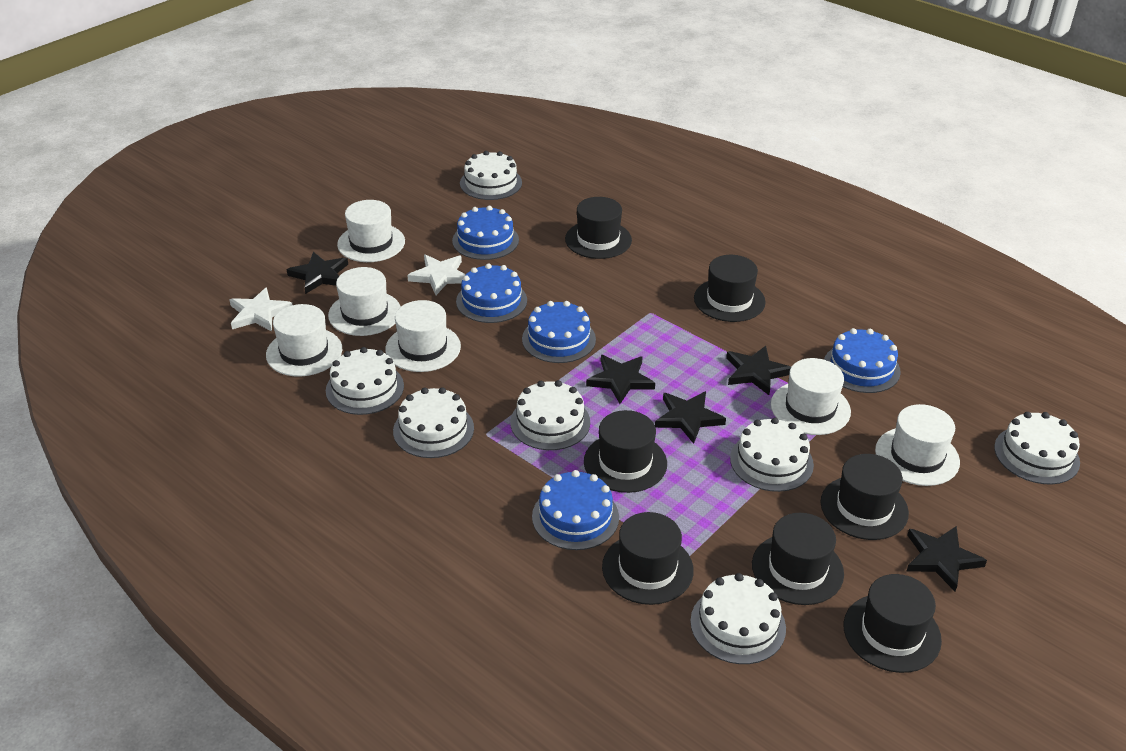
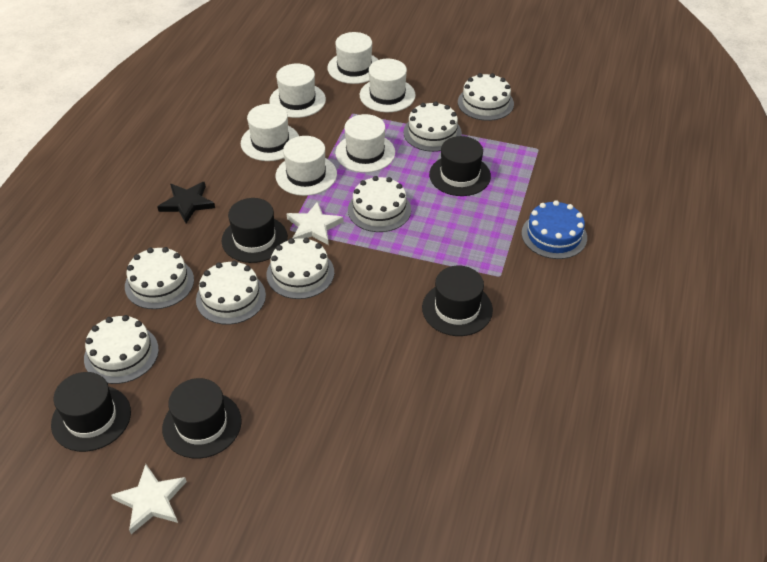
black hat: [565,197,632,259] [584,410,667,493] [602,512,694,605] [694,255,765,322] [752,513,844,605] [820,454,909,540] [843,574,942,673] = 7 -> [51,372,131,452] [162,378,242,459] [221,198,288,263] [422,266,493,336] [429,136,491,196] = 5
black star: [286,252,348,294] [586,355,655,404] [655,391,726,444] [726,346,791,395] [906,526,987,591] = 5 -> [157,182,215,223] = 1
blue cake: [452,206,519,260] [456,263,527,323] [522,301,596,363] [532,470,619,550] [824,328,901,393] = 5 -> [522,200,587,259] = 1

